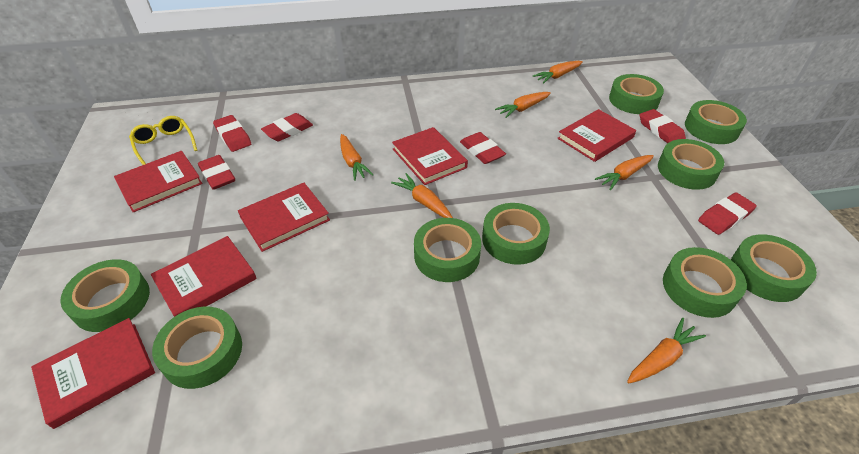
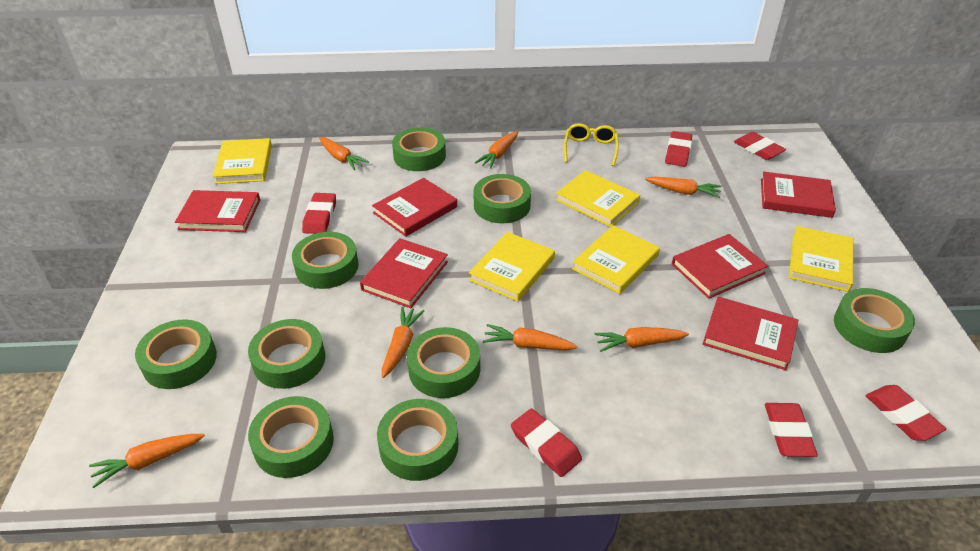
orange carrot: [340,134,374,181] [391,173,453,218] [495,92,551,118] [533,61,583,83] [595,155,654,190] [627,318,706,383] = 6 -> [89,434,205,488] [319,137,369,170] [382,306,424,378] [475,131,518,169] [483,324,578,350] [594,327,689,352] [645,176,722,198] = 7
yellow book: none = 0 -> [213,138,272,184] [469,232,555,302] [556,170,640,227] [572,225,660,294] [789,226,854,292] = 5

